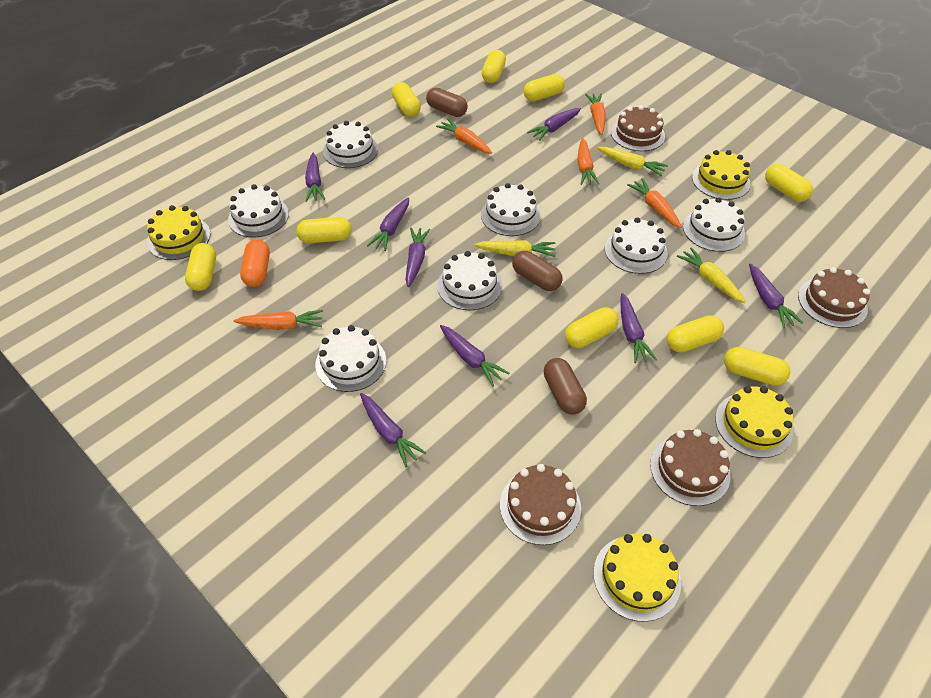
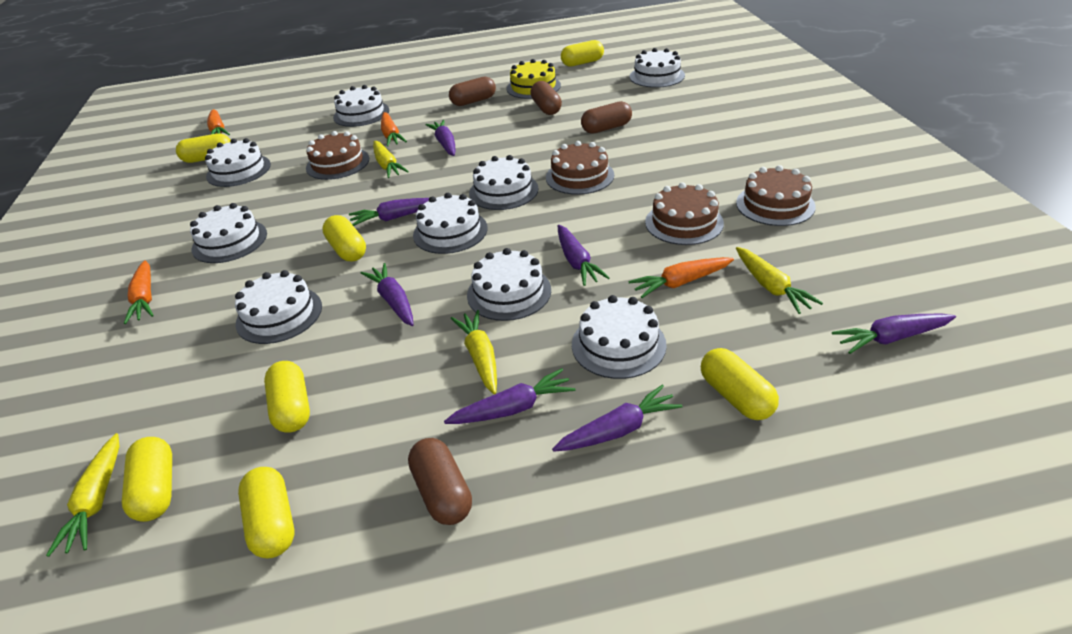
brown capsule: [426,88,468,117] [512,251,563,291] [544,358,587,415] = 3 -> [408,438,472,525] [449,76,496,106] [530,81,562,115] [581,101,632,134] = 4
orange capsule: [240,239,270,287] = 1 -> none = 0
orange carrot: [234,310,323,330] [436,119,492,154] [577,138,599,185] [585,93,606,135] [627,178,681,228] = 5 -> [124,260,154,324] [207,109,230,135] [381,112,407,147] [629,257,734,298] = 4
purple carrot: [305,153,325,202] [360,393,426,467] [367,197,409,251] [405,228,430,287] [440,325,509,386] [527,108,581,141] [620,293,657,363] [749,264,803,328] = 8 -> [349,198,429,226] [361,263,414,326] [425,120,456,156] [444,368,575,424] [552,384,683,452] [558,225,610,286] [832,314,956,354] = 7
white cake: [228,184,289,238] [315,325,386,392] [323,121,378,168] [437,251,502,310] [481,183,541,236] [605,217,668,274] [683,197,745,252] = 7 -> [190,203,267,263] [205,138,271,187] [235,270,322,344] [333,85,389,127] [413,193,488,254] [467,248,551,321] [469,155,538,210] [572,295,667,379] [630,48,685,88] = 9
yellow cake: [147,205,211,260] [593,534,681,622] [692,150,751,200] [715,386,793,458] = 4 -> [507,59,561,99] = 1
yellow capsule: [185,243,216,291] [296,217,351,243] [392,82,421,117] [482,50,506,83] [524,74,565,101] [565,307,619,348] [667,315,724,352] [724,347,790,386] [765,164,813,202] = 9 -> [122,437,172,522] [176,134,231,163] [238,467,294,559] [264,361,310,432] [322,215,366,261] [561,40,604,67] [701,348,779,420] = 7
yellow carrot: [474,240,556,257] [597,147,668,176] [677,247,746,303] = 3 -> [46,433,120,557] [373,141,409,178] [451,310,497,395] [736,247,823,314] = 4

